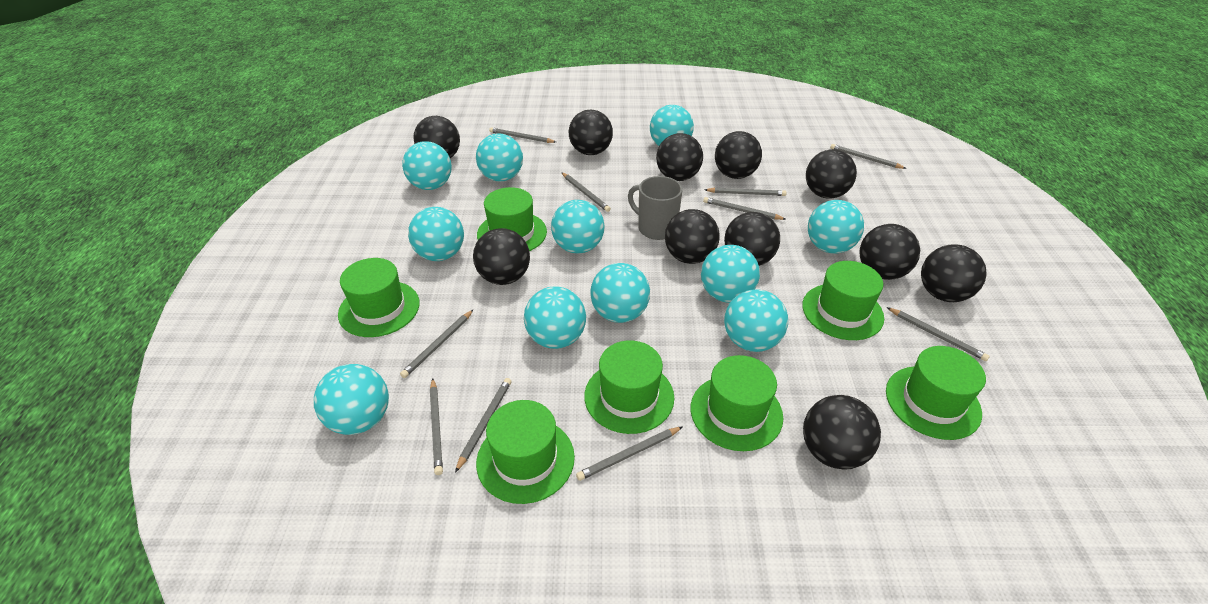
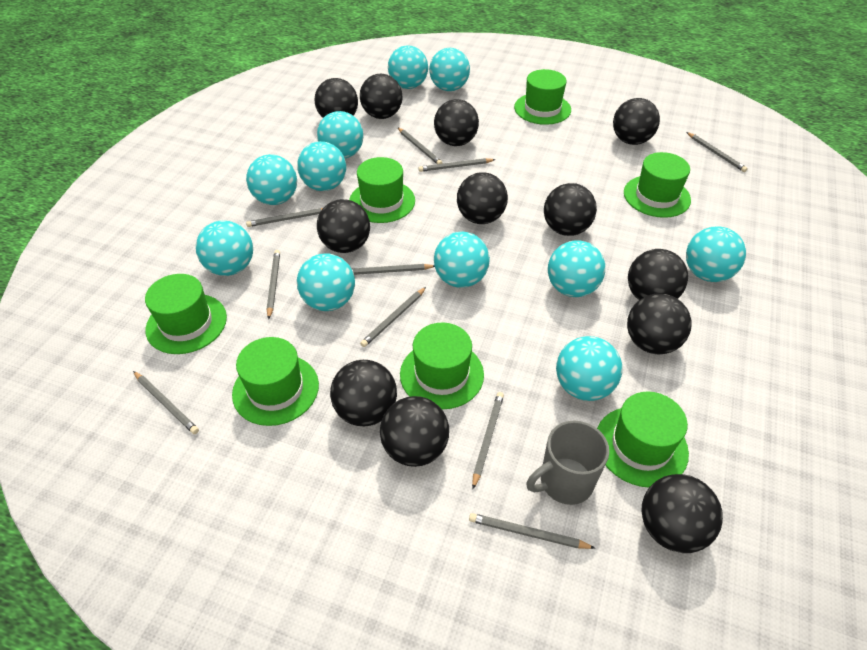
black ball: [413,116,460,158] [473,228,530,285] [569,110,613,155] [656,133,703,181] [665,209,720,264] [715,131,762,179] [724,212,780,266] [803,395,881,470] [806,149,857,199] [859,224,920,280] [921,245,987,302] = 11 -> [314,78,358,118] [317,199,370,253] [330,360,397,426] [360,74,403,119] [380,396,449,467] [434,99,479,146] [457,172,508,224] [544,183,597,236] [613,98,660,145] [627,293,692,355] [628,249,688,300] [641,474,723,553] = 12

